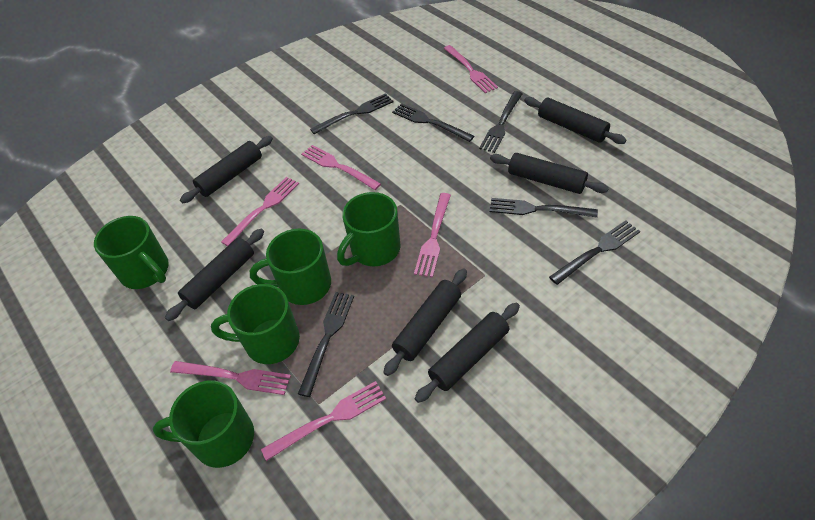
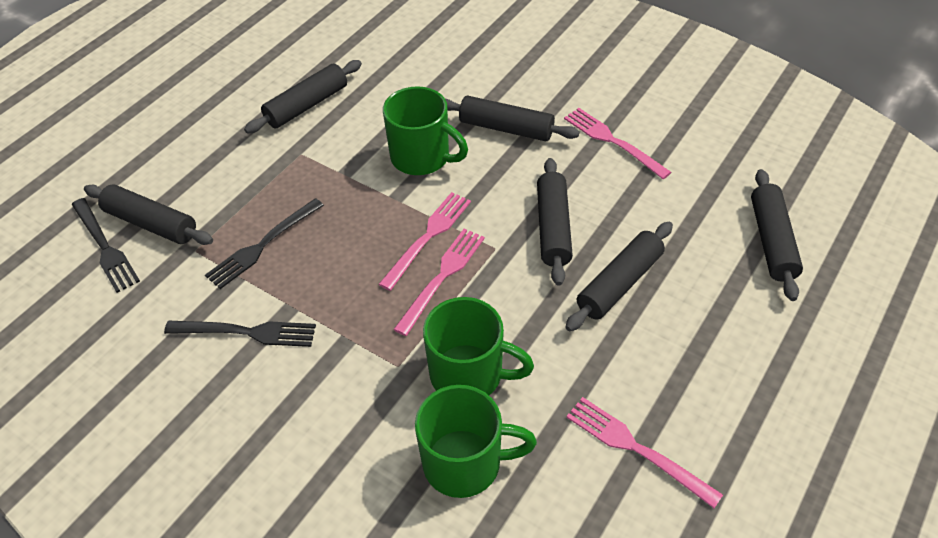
black fork: [298,292,354,397] [310,93,394,134] [392,103,474,142] [479,91,523,153] [490,198,598,218] [549,220,640,285] = 6 -> [72,198,140,293] [164,321,316,347] [205,198,324,289] = 3
green mug: [94,216,169,289] [153,380,254,468] [211,284,300,364] [250,229,331,305] [337,192,401,266] = 5 -> [383,86,468,175] [415,385,537,498] [423,297,534,395] = 3
pink fork: [170,361,291,395] [221,177,299,246] [261,381,386,461] [301,145,381,190] [414,193,451,277] [444,45,498,93] = 6 -> [379,192,471,291] [393,229,485,336] [564,108,672,179] [566,397,723,508] = 4

